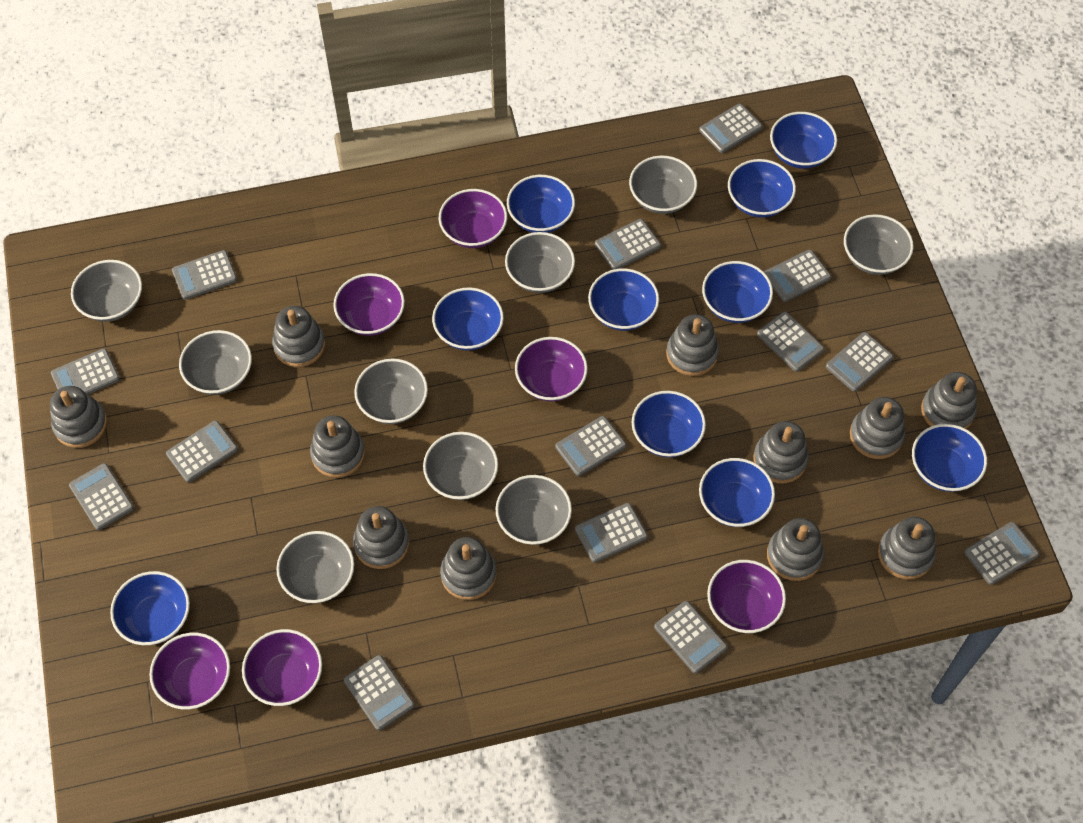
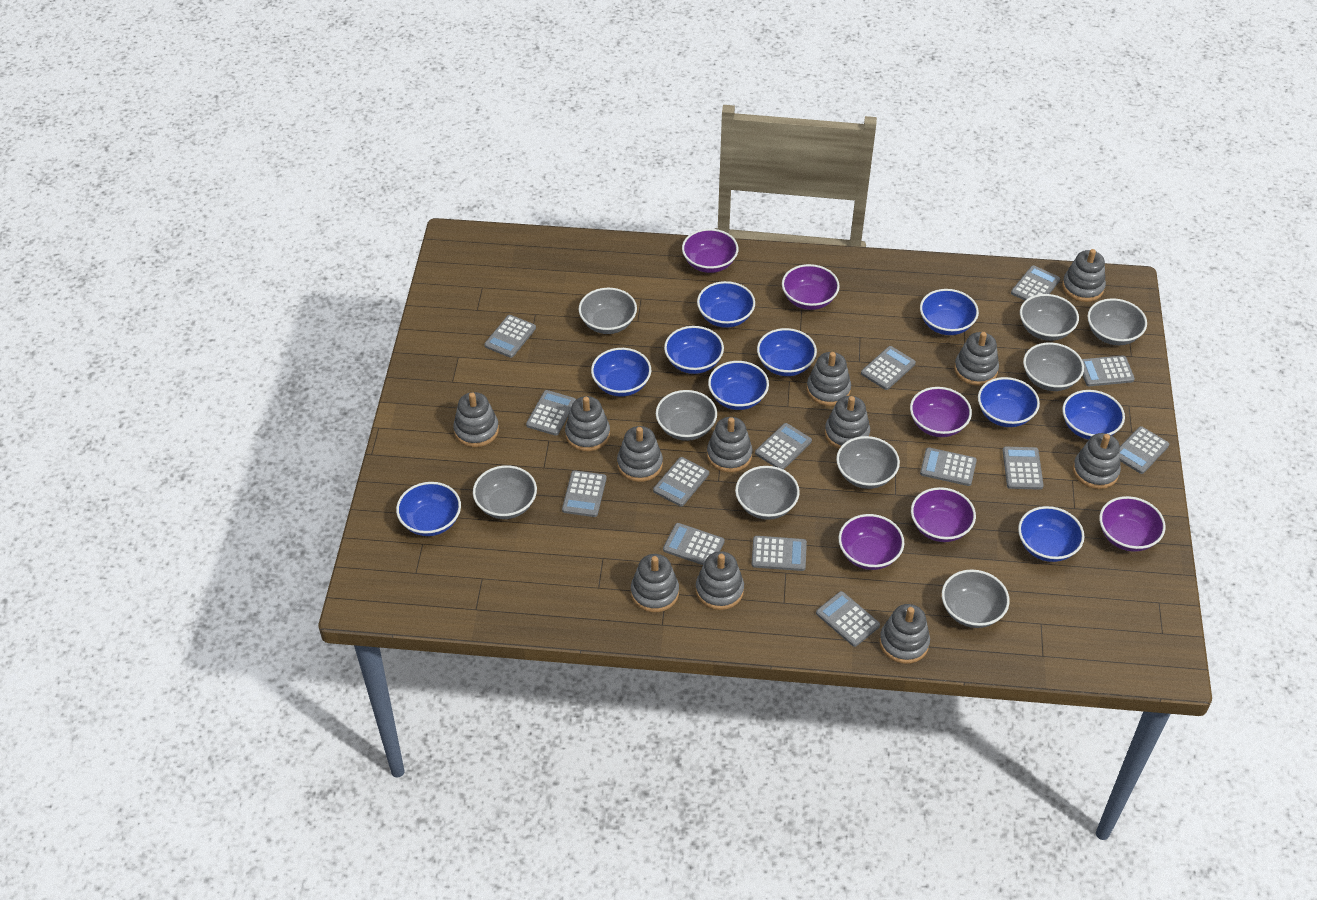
grey stacking toy: [50,386,107,448] [272,306,325,367] [310,415,365,478] [353,506,409,569] [440,537,497,600] [666,314,719,376] [753,421,809,483] [767,518,824,581] [850,397,905,459] [878,517,936,579] [921,372,977,429] = 11 -> [453,392,499,447] [565,396,610,451] [617,426,663,482] [631,554,679,612] [696,551,744,610] [707,417,752,472] [807,352,851,406] [825,396,870,449] [879,604,930,664] [954,332,999,386] [1062,249,1106,302] [1073,433,1121,489] = 12

